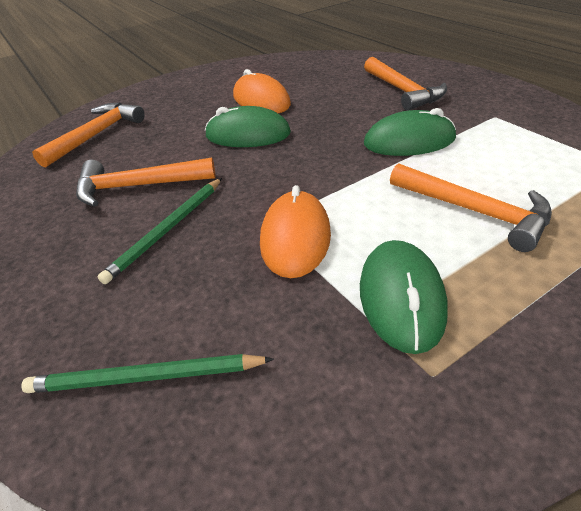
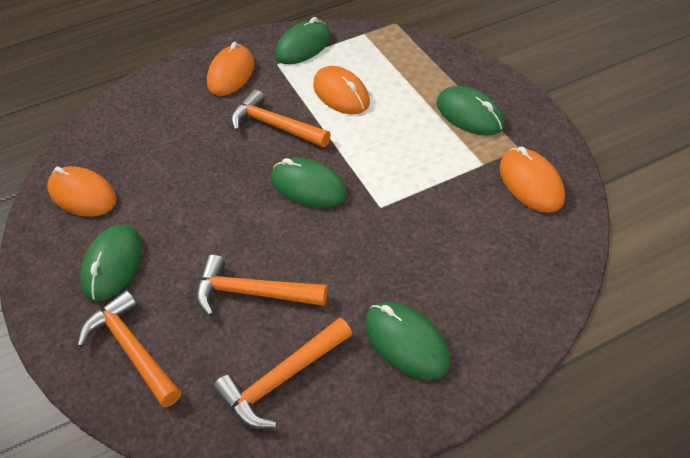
green mouse: [205,106,291,147] [360,240,448,354] [364,108,456,156] = 3 -> [80,225,142,302] [271,158,347,208] [275,17,331,64] [365,302,451,380] [436,86,504,135] = 5
green pencil: [21,354,274,393] [98,178,222,284] = 2 -> none = 0
orange mouse: [233,69,291,113] [260,185,331,278] = 2 -> [47,166,117,217] [207,42,255,96] [313,66,370,114] [500,146,565,213] = 4

